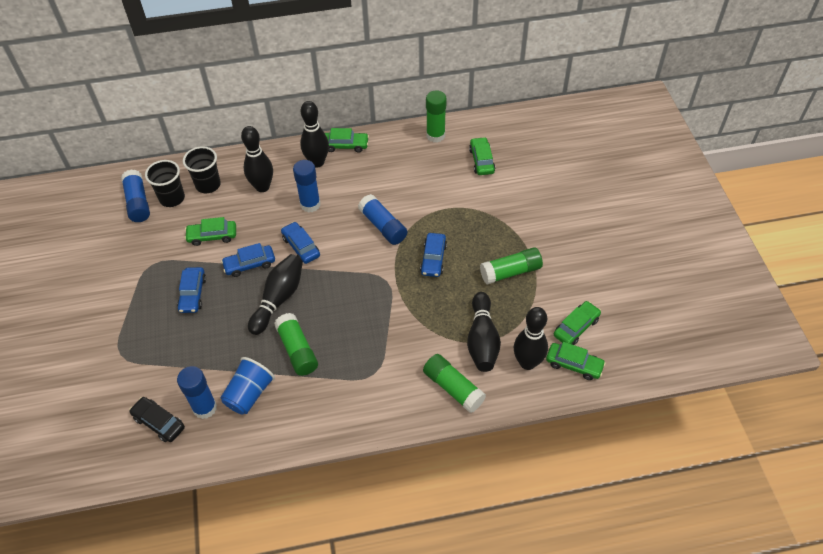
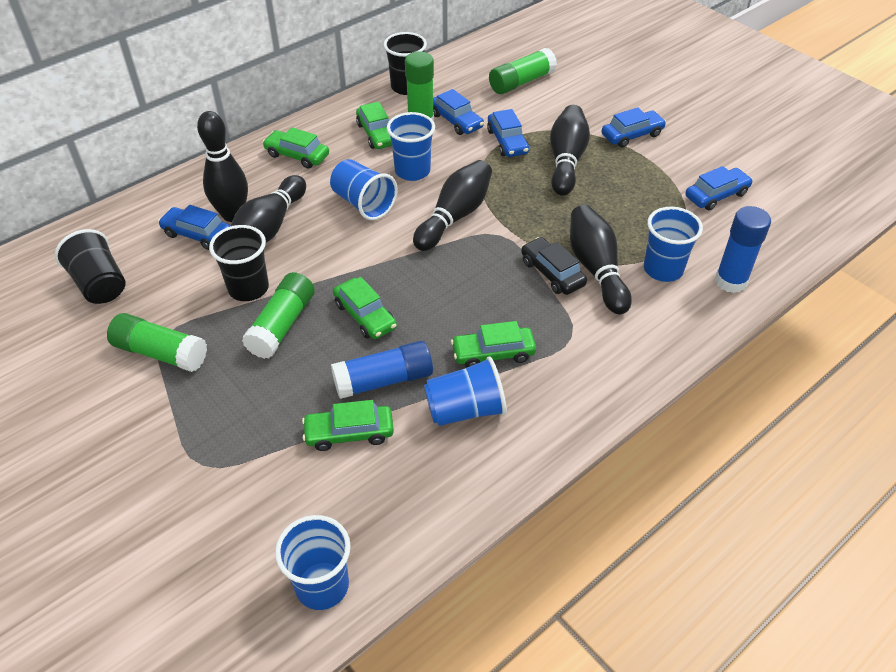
black cup: [145,160,185,207] [183,146,221,193] = 2 -> [55,229,126,304] [209,225,269,301] [384,32,427,95] = 3
blue car: [177,267,206,313] [221,243,275,277] [281,222,320,264] [420,233,447,277] = 4 -> [158,205,230,250] [433,89,484,135] [487,109,529,157] [601,107,666,147] [685,166,753,210] = 5
blue cup: [220,357,275,415] = 1 -> [275,515,351,610] [330,159,398,220] [387,112,435,181] [424,357,507,426] [644,207,703,282] = 5
blue glue stick: [121,169,150,222] [177,366,217,419] [293,160,321,213] [358,194,407,245] = 4 -> [331,341,433,399] [715,206,771,293] = 2

